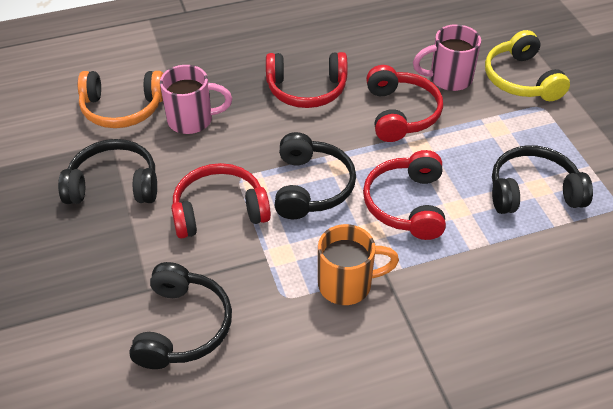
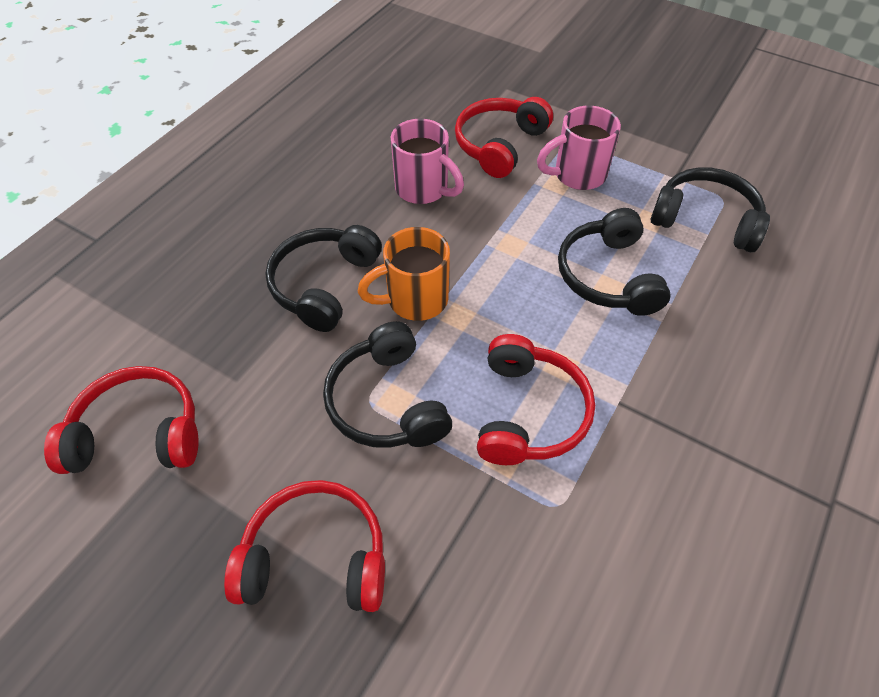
orange headphones: [78,71,163,128] = 1 -> none = 0
yellow headphones: [485,30,570,101] = 1 -> none = 0

